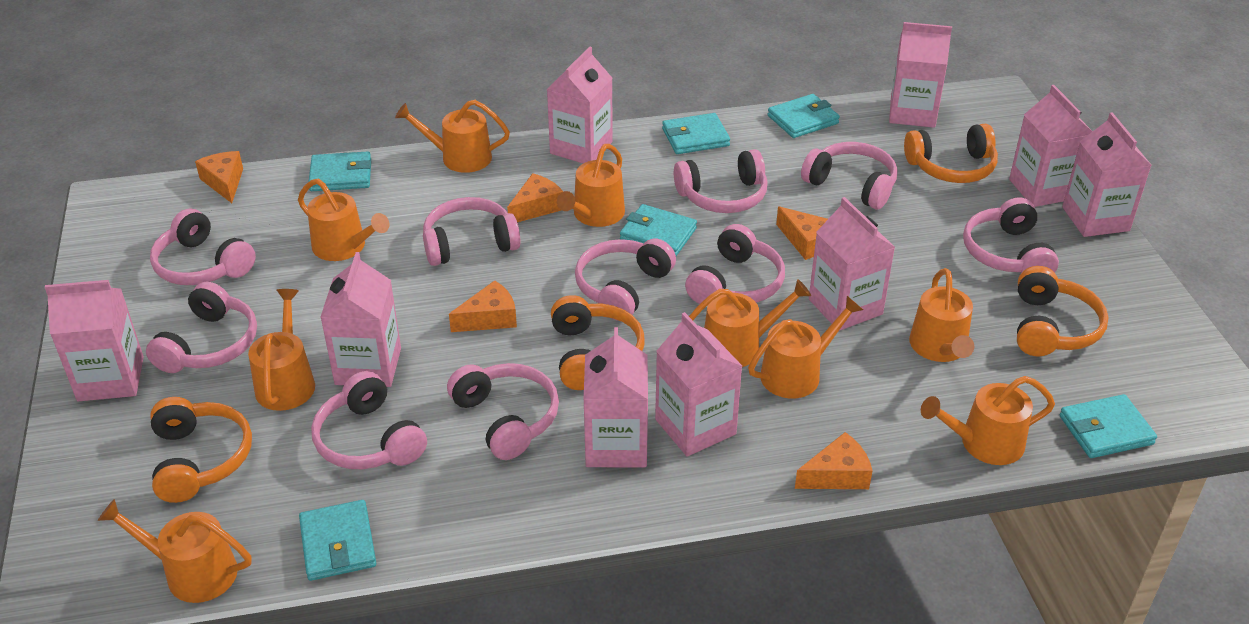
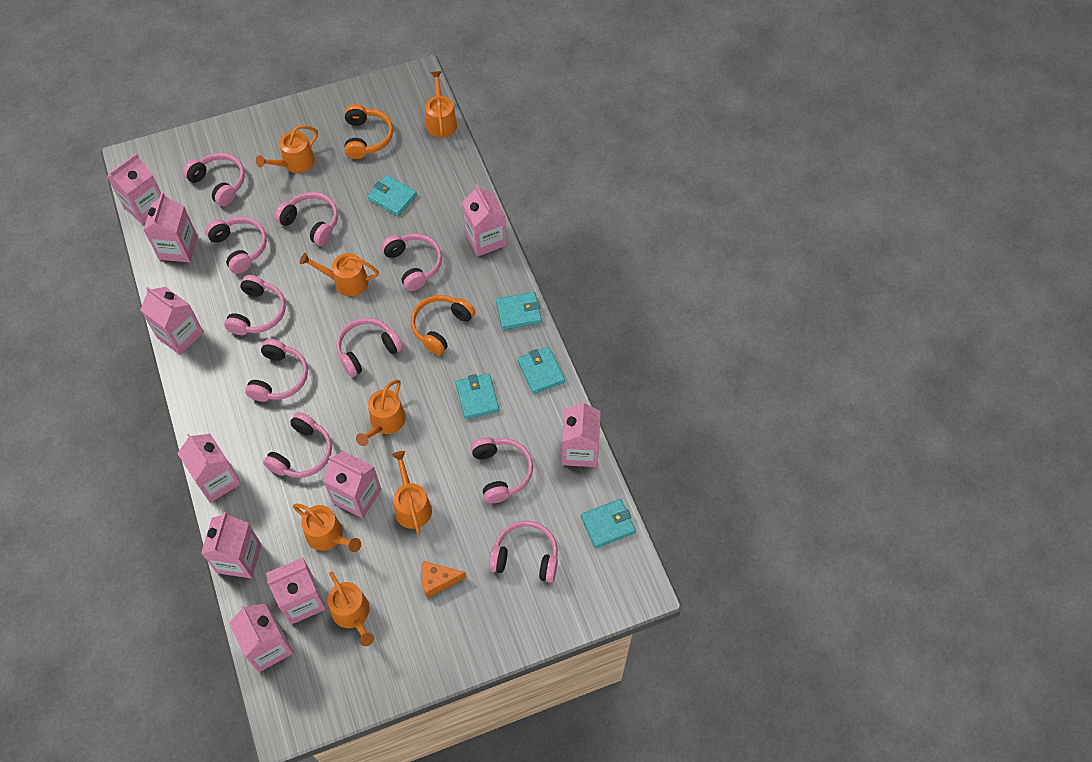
orange cheese: [195,151,243,203] [449,280,517,332] [507,173,563,222] [776,206,828,260] [795,432,872,489] = 5 -> [421,561,467,598] = 1
orange headphones: [150,397,252,503] [551,295,645,390] [904,124,998,183] [1017,266,1108,356] = 4 -> [344,104,393,159] [411,295,475,355] = 2
orange watering can: [98,499,252,603] [248,289,315,411] [298,179,390,261] [395,100,510,173] [557,144,625,227] [689,279,811,367] [748,296,863,398] [909,268,974,362] [921,376,1055,465] = 9 -> [256,125,318,173] [293,504,361,552] [300,253,379,297] [327,572,374,646] [356,379,406,446] [392,451,432,534] [425,71,457,138] = 7
pink carton: [45,280,144,401] [321,252,401,387] [547,46,613,163] [584,327,648,467] [655,312,742,457] [809,197,895,331] [889,22,952,128] [1009,85,1093,207] [1062,112,1152,237] = 9 -> [107,153,161,224] [140,287,204,355] [144,192,198,262] [177,434,241,503] [201,512,262,578] [229,603,293,672] [266,557,326,625] [323,451,381,519] [462,184,507,256] [562,400,601,467] = 10
turquoise wallet: [299,500,376,581] [309,151,371,191] [620,204,697,256] [662,113,730,154] [768,94,840,138] [1060,394,1157,458] = 6 -> [367,175,417,216] [455,373,499,419] [496,292,542,330] [518,347,565,394] [581,499,636,548] = 5

